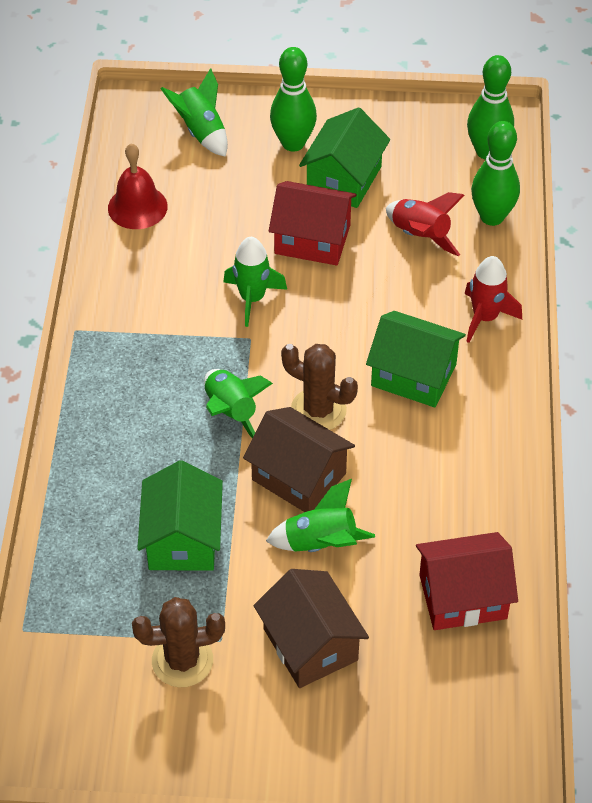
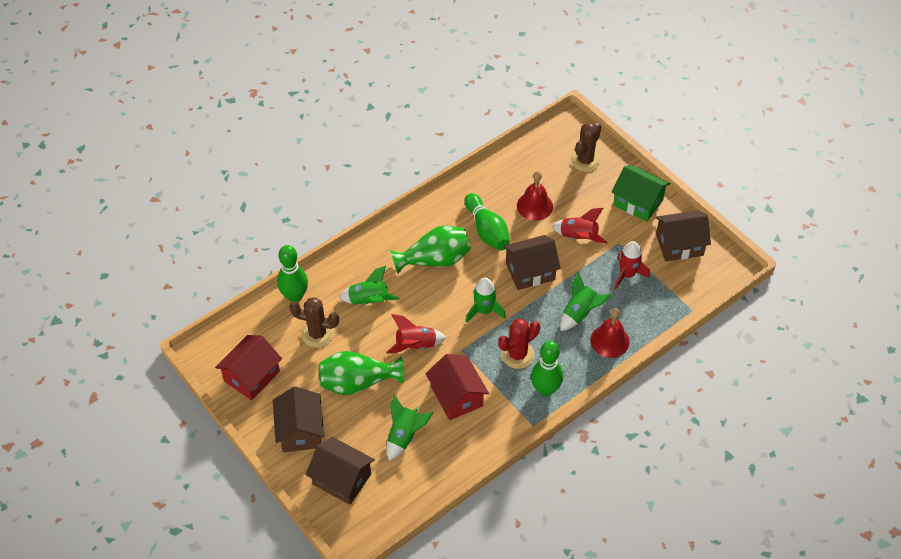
brown house: [243,407,355,512] [254,569,369,688] = 2 -> [272,386,324,452] [305,437,375,505] [503,235,561,290] [656,210,711,261] = 4
green house: [137,460,223,571] [299,107,390,208] [366,311,466,407] = 3 -> [612,165,670,222] = 1
green vase: none = 0 -> [319,351,404,395] [390,225,471,274] = 2
red bell: [108,143,168,229] = 1 -> [517,171,553,221] [590,308,630,358] = 2
red cactus: none = 0 -> [498,319,540,369] = 1
red rocket: [386,192,465,257] [464,256,522,343] = 2 -> [386,314,446,354] [551,208,608,244] [614,241,650,290] = 3

